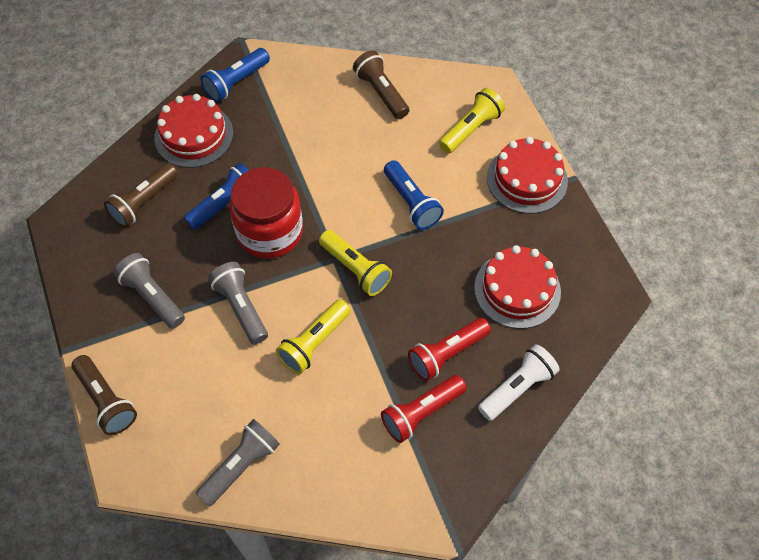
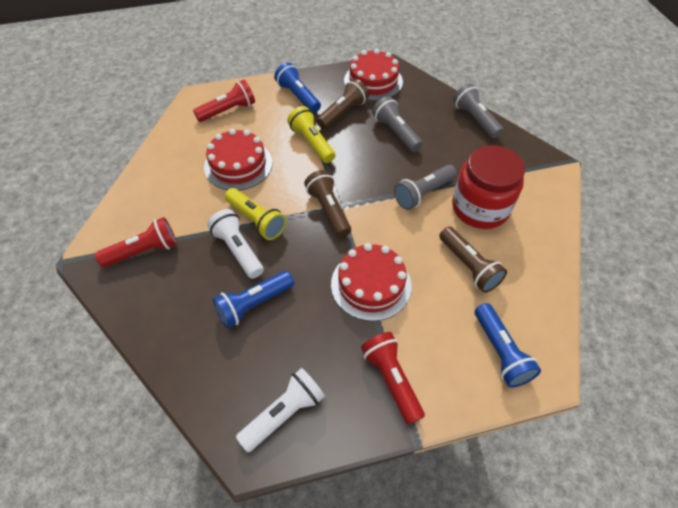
red flashlight: [381,375,467,443] [408,318,491,381] = 2 -> [95,217,177,267] [193,80,255,122] [361,332,425,425] = 3
white flashlight: [478,344,560,421] = 1 -> [207,209,264,279] [236,368,325,452] = 2
yellow flashlight: [276,299,351,374] [319,230,392,296] [439,88,505,153] = 3 -> [225,188,286,240] [287,106,336,163] = 2

